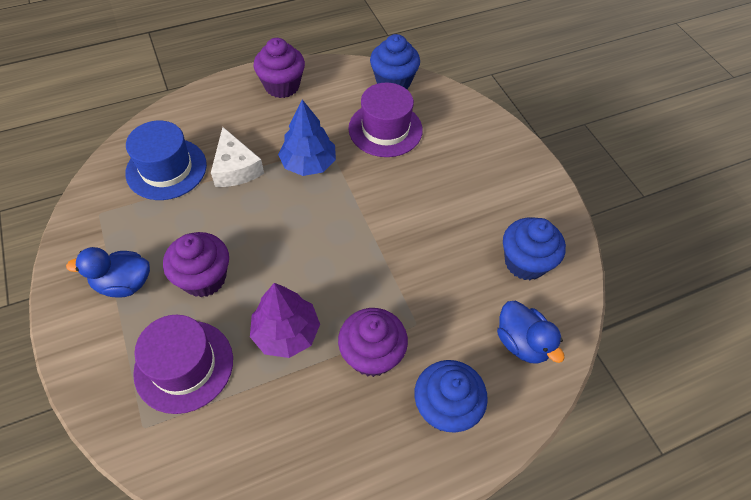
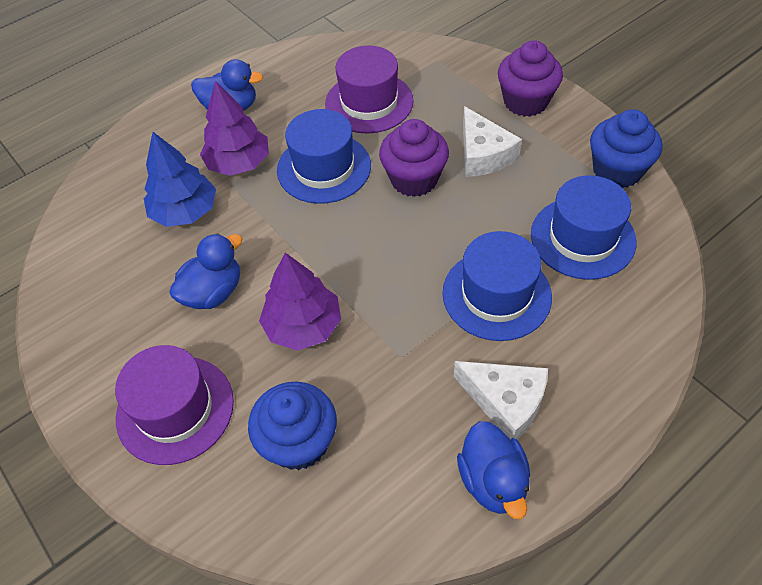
blue cupcake: [370,34,420,89] [414,360,488,433] [503,218,566,280] = 3 -> [248,382,337,470] [590,109,662,188] = 2
blue duck: [66,247,150,298] [497,301,565,364] = 2 -> [169,233,242,309] [191,59,263,111] [457,421,530,519] = 3
blue hat: [125,120,207,200] = 1 -> [277,109,371,204] [442,231,552,341] [531,175,636,280] = 3
purple cupcake: [163,232,229,297] [254,38,305,98] [338,308,408,377] = 3 -> [379,119,449,197] [498,40,563,117] = 2
purple tree: [250,283,320,358] = 1 -> [200,81,269,176] [259,253,341,351] = 2
white cheese: [211,127,264,187] = 1 -> [454,361,548,440] [463,106,522,177] = 2

